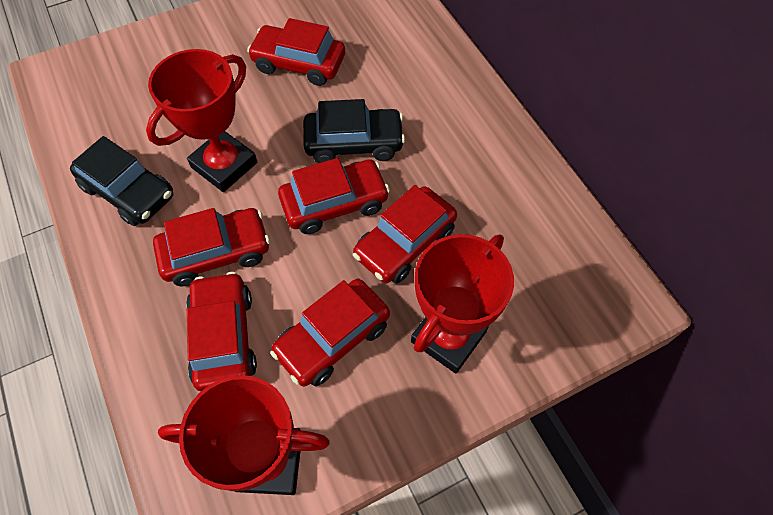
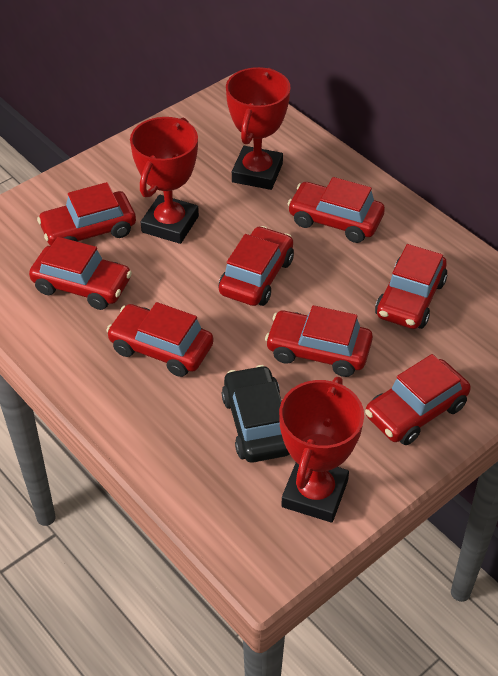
black car: [70,136,173,226] [303,99,405,163] = 2 -> [222,365,290,463] = 1
red car: [153,208,270,286] [186,272,257,391] [247,18,345,86] [270,279,390,386] [278,158,390,234] [353,185,457,283] = 6 -> [29,237,132,310] [37,182,136,246] [106,302,213,377] [218,226,294,306] [265,305,373,377] [287,177,385,243] [365,354,471,445] [375,244,447,329] = 8

